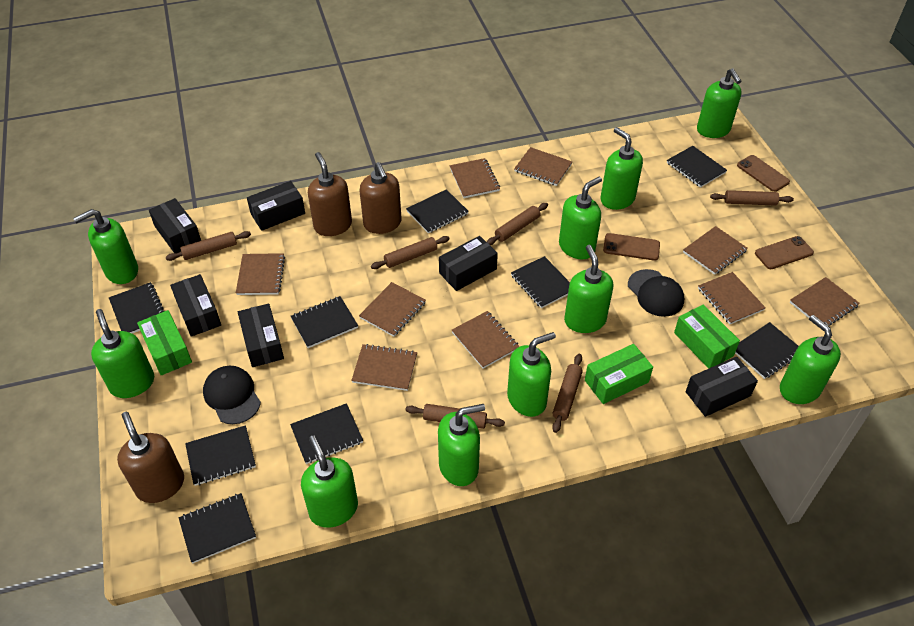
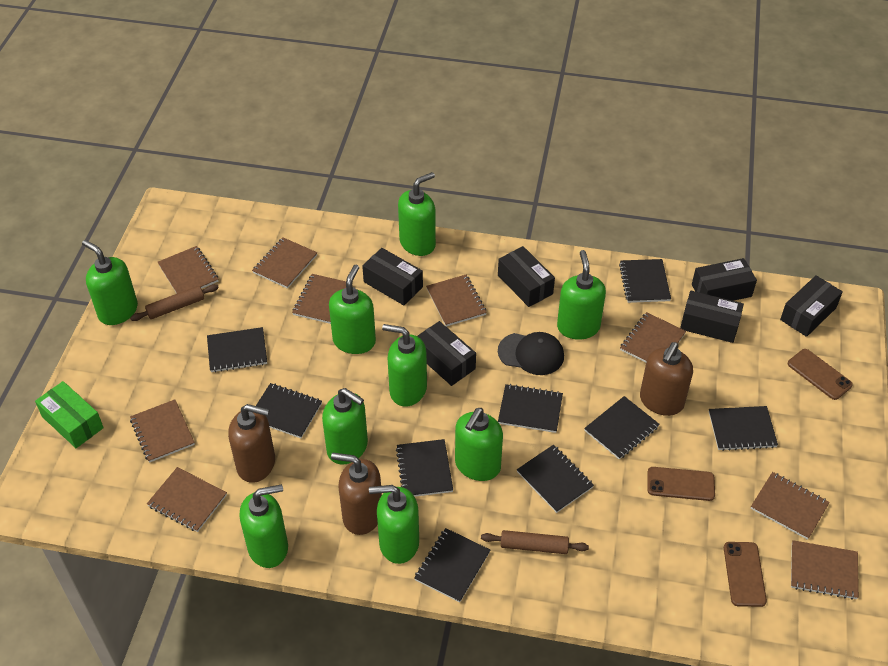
black cap: [203,366,261,424] [628,269,684,317] = 2 -> [498,332,564,375] = 1
brown rolling pin: [166,231,251,261] [371,236,450,269] [405,404,505,429] [487,203,548,245] [552,354,583,433] [710,190,794,206] = 6 -> [130,284,219,321] [481,530,589,554] = 2
green box: [137,310,192,376] [585,344,653,404] [674,304,740,369] = 3 -> [35,381,104,448] = 1
green soap dispenser: [73,209,138,284] [91,309,154,398] [301,435,358,528] [438,404,485,486] [507,332,556,417] [559,177,602,260] [564,245,614,333] [601,127,643,210] [697,68,742,138] [780,315,841,404] = 10 -> [82,240,138,325] [240,484,288,568] [322,388,368,465] [329,265,376,354] [369,485,419,564] [382,324,427,407] [398,172,436,256] [455,408,503,481] [557,250,606,340] = 9

